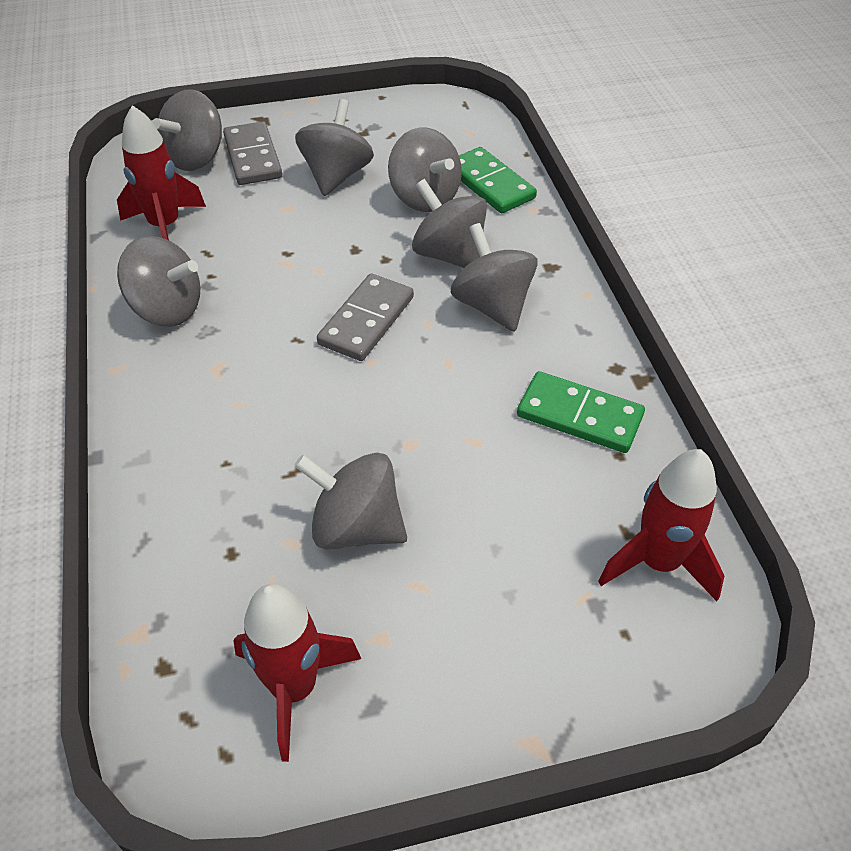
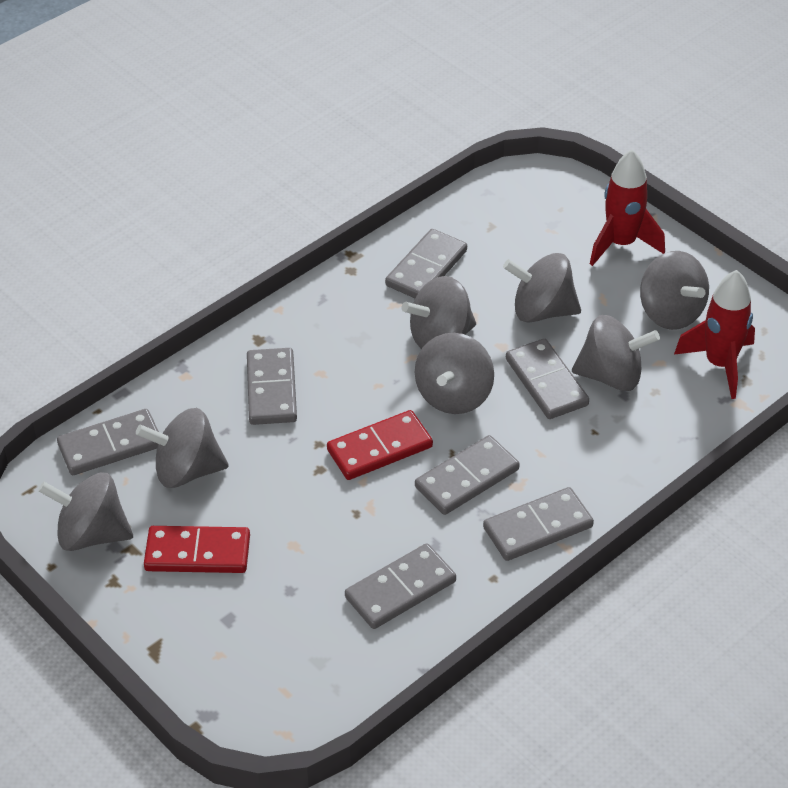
green domino: [459,147,537,213] [517,371,645,453] = 2 -> none = 0
grey domino: [223,121,282,185] [317,274,414,361] = 2 -> [57,409,159,475] [247,348,297,425] [345,543,456,629] [385,229,467,298] [415,435,520,515] [483,487,594,561] [506,338,589,419] = 7
red domino: none = 0 -> [144,526,250,573] [327,410,433,480] = 2
red rocket: [117,105,206,240] [233,584,361,762] [598,449,724,601] = 3 -> [590,150,665,266] [674,270,755,399] = 2

